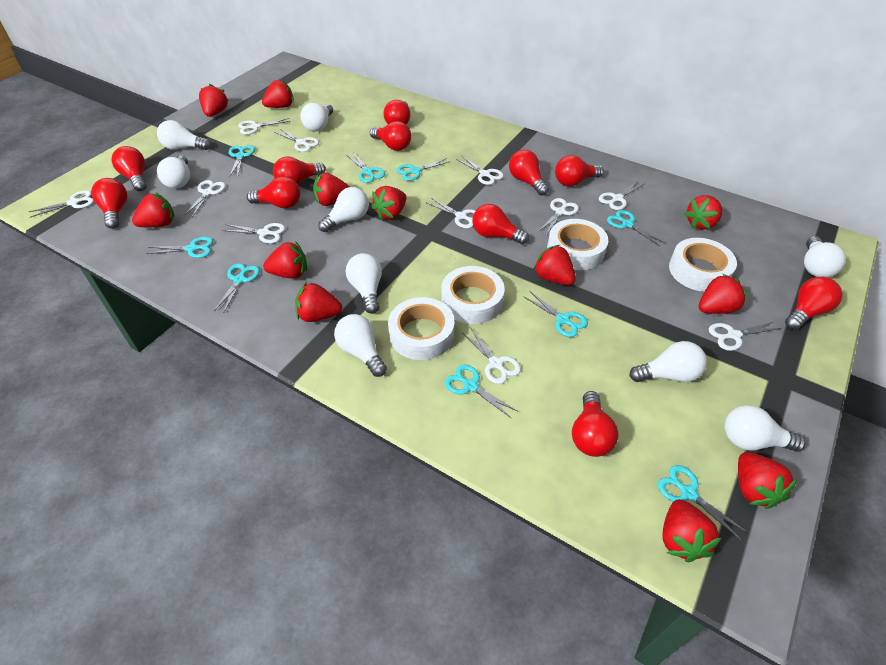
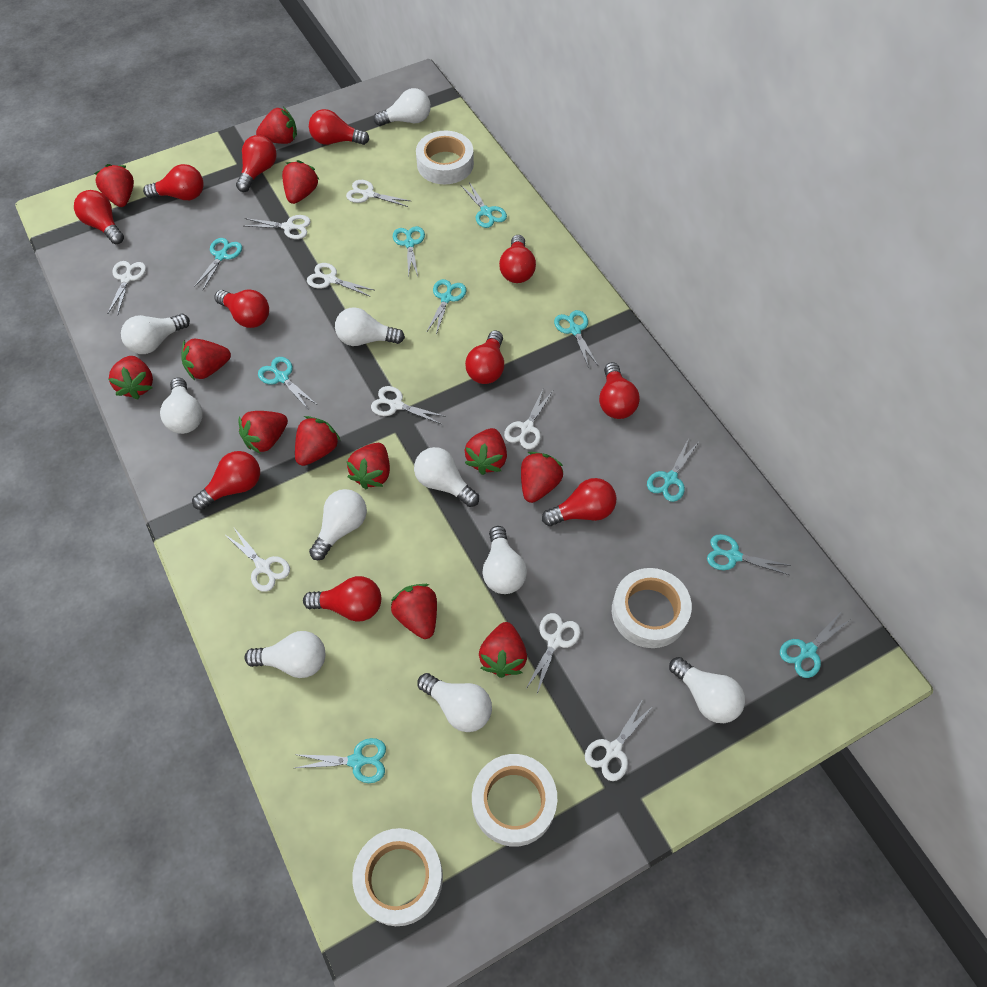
turquoise scissors: [146,237,213,258] [214,263,260,312] [229,145,255,177] [347,152,385,183] [397,158,451,181] [445,365,517,418] [523,291,588,337] [607,210,665,246] [658,465,748,541] = 9 -> [194,238,242,290] [258,357,316,409] [295,738,386,783] [393,226,425,278] [427,279,466,335] [461,182,507,228] [554,310,598,368] [647,438,699,502] [707,534,791,575] [780,611,851,678] = 10
white light bulb: [157,120,211,150] [157,155,190,188] [300,103,333,131] [318,187,369,232] [334,314,387,377] [346,253,382,314] [629,341,707,382] [724,405,806,452] [804,236,846,277] = 9 -> [121,314,190,354] [160,377,203,434] [245,631,325,678] [309,489,367,560] [335,307,405,346] [374,88,431,126] [414,447,479,507] [417,673,492,732] [482,526,527,594] [669,657,745,723] = 10
white scissors: [29,190,94,217] [184,180,226,217] [222,223,285,243] [238,118,290,135] [274,128,319,152] [427,198,475,228] [456,155,504,185] [462,327,521,384] [538,198,579,235] [599,180,645,210] [709,321,781,351] = 11 -> [108,261,146,314] [224,528,290,592] [245,215,311,239] [307,263,374,296] [346,180,410,207] [371,386,446,424] [504,387,553,449] [525,613,581,693] [585,699,654,781] = 9

